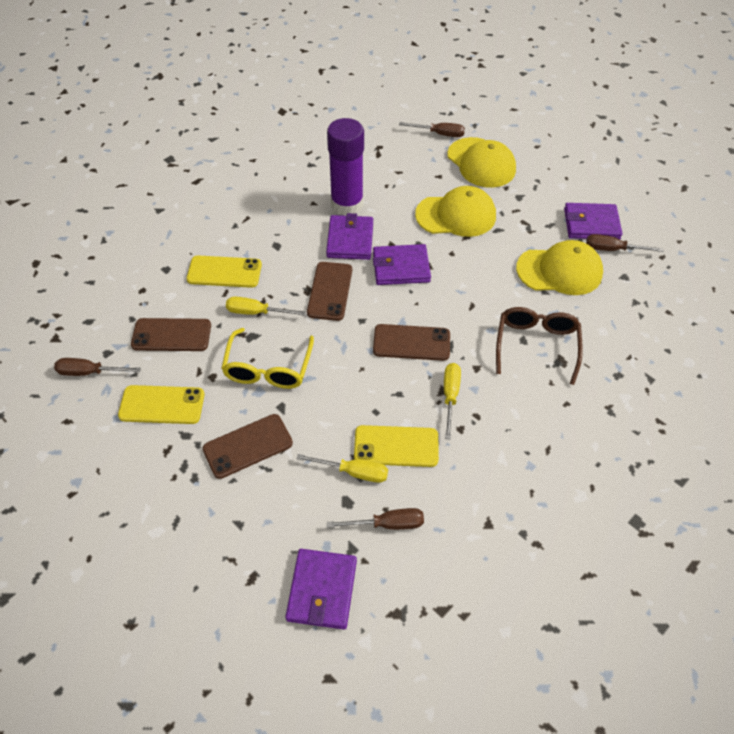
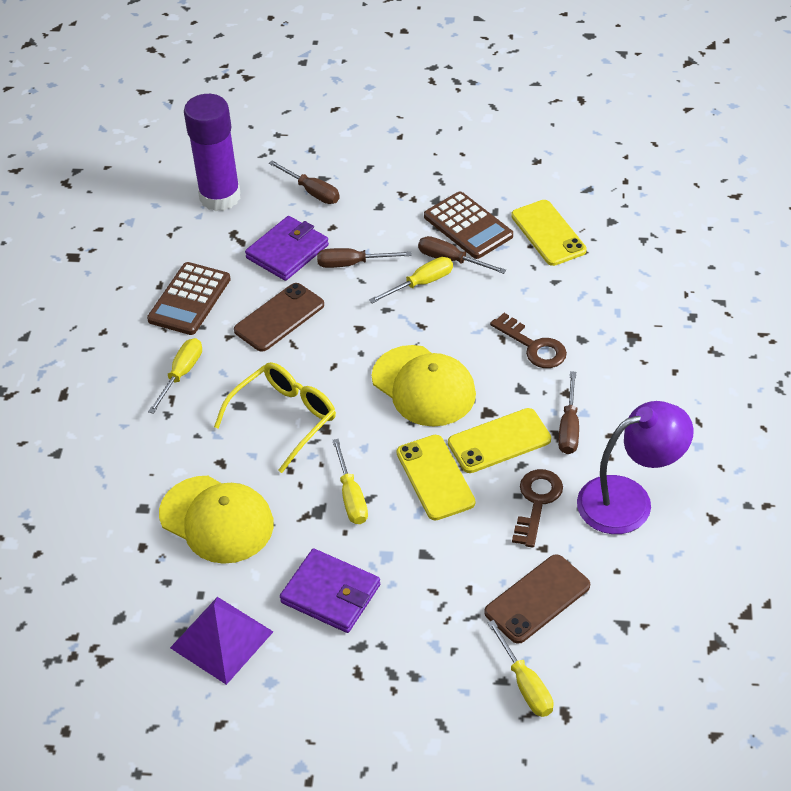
brown calculator: none = 0 -> [147,262,231,335] [424,192,513,259] = 2
brown glasses: [496,307,583,385] = 1 -> none = 0
brown key: none = 0 -> [490,313,567,368] [512,469,563,548] = 2
brown phone: [131,318,211,351] [202,414,293,479] [307,262,352,321] [373,324,450,361] = 4 -> [234,283,324,352] [484,554,590,644] = 2
purple lamp: none = 0 -> [577,401,694,534] = 1
purple pyramid: none = 0 -> [170,597,273,685] = 1
purple wallet: [285,549,357,630] [326,213,373,260] [373,244,431,285] [564,203,622,240] = 4 -> [245,216,329,281] [280,549,380,633] = 2
yellow cap: [415,186,496,237] [447,137,516,188] [516,240,603,295] = 3 -> [159,476,274,564] [372,345,476,427] = 2
yellow screwdriver: [226,297,306,316] [297,454,388,483] [444,363,461,439] = 3 -> [148,338,202,414] [332,439,368,524] [369,257,453,304] [488,620,553,717] = 4

